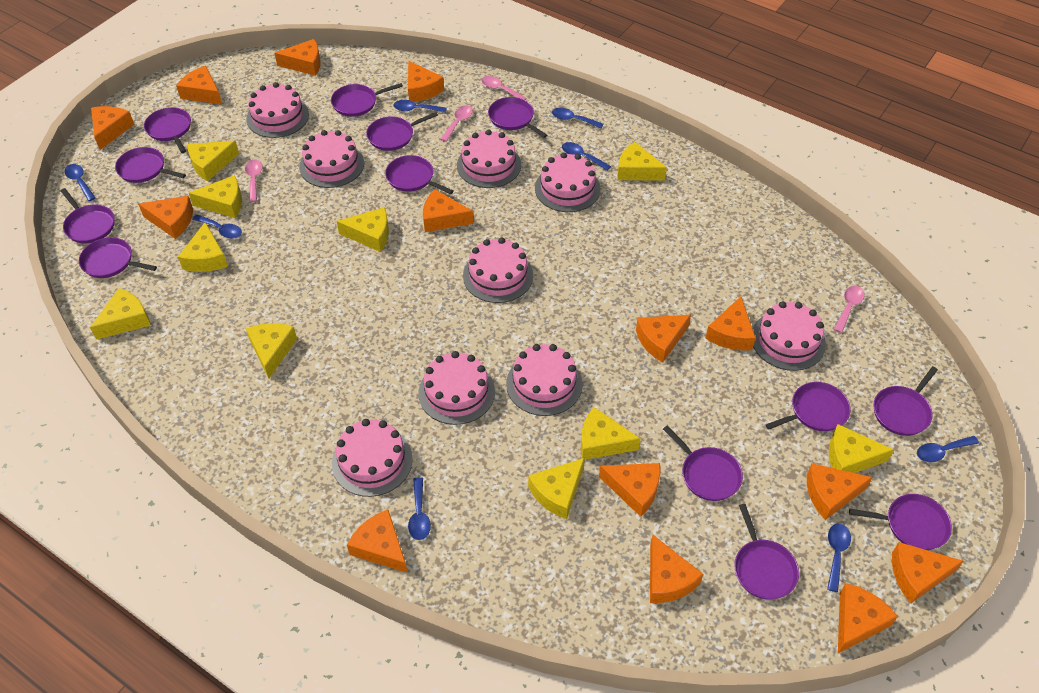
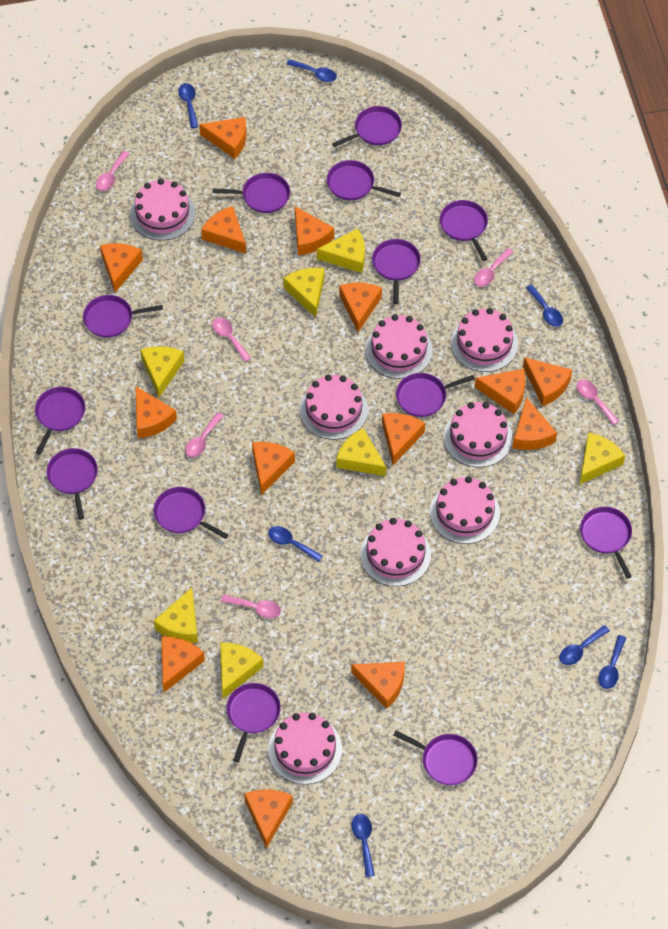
blue spoon: [64,164,96,201] [192,215,242,239] [393,100,447,113] [408,477,431,540] [552,108,603,128] [562,142,611,171] [827,523,851,592] [917,436,979,462] = 8 -> [178,83,198,128] [268,526,323,562] [286,59,337,82] [351,814,375,877] [526,284,563,327] [559,625,610,665] [598,635,626,689] = 7
pink cake: [246,82,309,138] [299,130,364,188] [332,419,413,497] [418,351,495,425] [457,130,521,188] [463,237,533,303] [506,344,583,416] [535,153,601,212] [753,301,826,371] = 9 -> [130,179,195,241] [268,713,342,784] [300,374,368,440] [360,518,431,586] [365,314,433,379] [430,476,500,544] [444,402,513,467] [451,308,518,372] = 8
pink spoon: [245,160,263,202] [440,105,473,142] [482,76,527,100] [834,286,865,333] = 4 -> [96,151,130,191] [185,412,223,458] [212,317,251,362] [221,594,281,618] [474,248,513,287] [576,380,619,425] = 6
yellow cheese: [90,288,151,340] [178,222,228,272] [188,141,239,182] [189,175,242,218] [246,323,297,379] [337,207,389,252] [528,458,585,519] [581,407,641,460] [617,142,667,180] [829,424,894,473] = 10 -> [140,346,184,397] [154,588,198,643] [220,642,263,699] [283,268,324,318] [317,229,365,273] [336,428,386,476] [580,432,625,484] = 7

